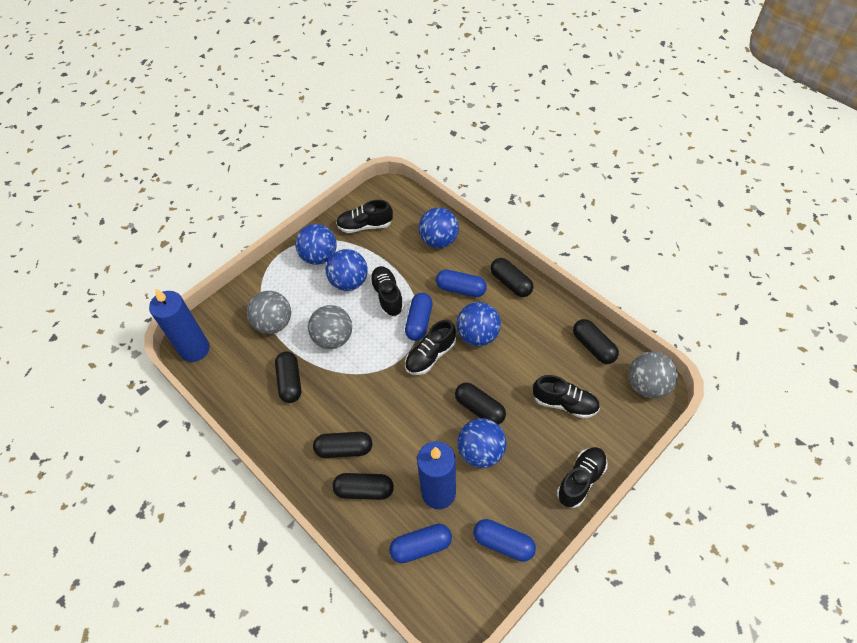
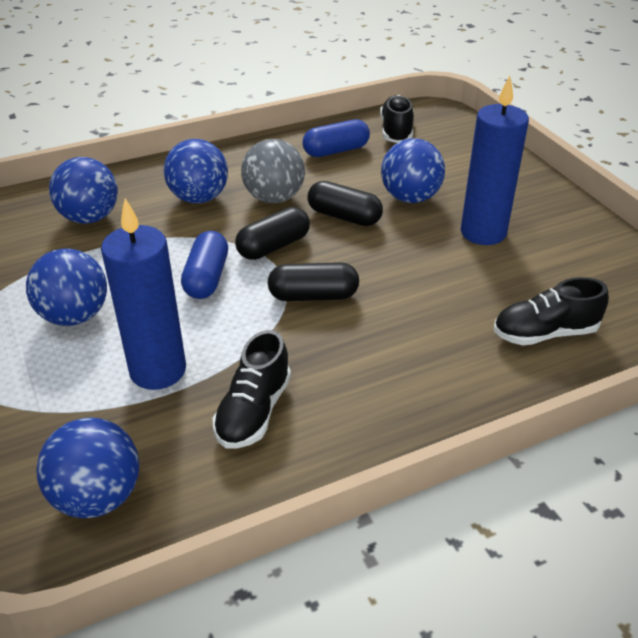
black capsule: [275,351,301,403] [313,432,372,458] [332,473,394,500] [455,382,506,425] [490,258,533,297] [573,319,619,364] = 6 -> [235,207,310,260] [268,262,359,301] [307,181,383,226] = 3
black shoe: [336,200,393,233] [369,266,404,317] [405,320,456,375] [533,375,600,419] [557,447,608,508] = 5 -> [212,330,291,449] [380,95,414,143] [494,277,609,345] = 3
blue capsule: [389,524,452,563] [405,293,433,341] [436,270,487,297] [473,519,536,562] = 4 -> [181,231,228,299] [303,119,370,157] = 2
grey ball: [247,291,291,334] [308,305,352,349] [629,351,678,398] = 3 -> [241,139,305,203] = 1

